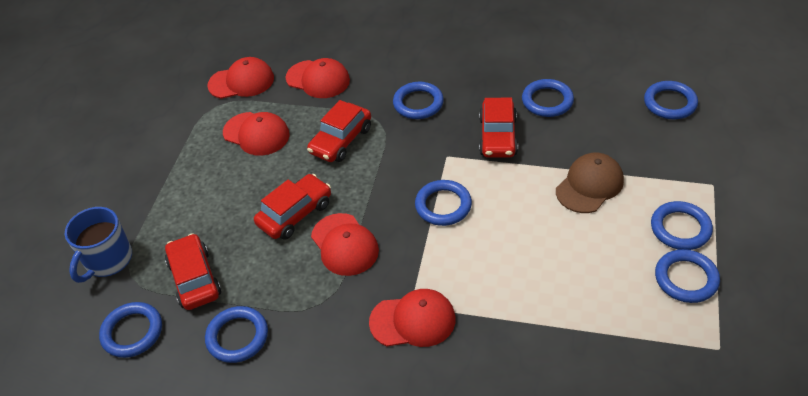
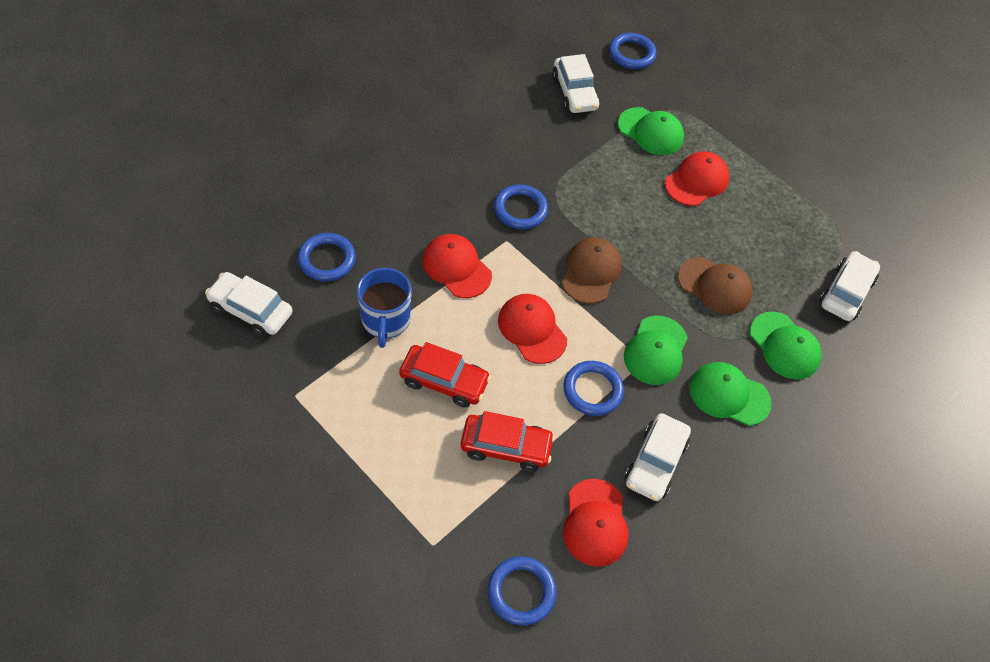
blue ring: [99,302,162,358] [205,306,268,363] [393,82,444,119] [415,180,472,226] [522,79,574,117] [644,81,698,119] [651,201,713,250] [655,249,720,303] = 8 -> [298,233,356,281] [488,556,557,625] [494,184,548,229] [563,361,624,416] [609,33,656,69] = 5
brown cap: [556,153,624,213] = 1 -> [562,238,622,304] [678,257,753,315] = 2
green cap: none = 0 -> [618,107,684,155] [624,316,688,385] [689,362,772,426] [750,312,822,380] = 4
red cap: [207,57,274,99] [223,112,290,156] [285,58,350,98] [311,213,379,276] [369,289,456,347] = 5 -> [423,234,492,298] [498,294,567,364] [563,479,629,567] [665,152,729,206] = 4
red car: [165,233,221,310] [254,174,331,240] [307,100,371,162] [479,98,518,158] = 4 -> [399,342,491,408] [461,411,555,472] = 2
white car: none = 0 -> [205,272,293,337] [552,54,600,113] [625,413,691,501] [819,251,880,321] = 4

